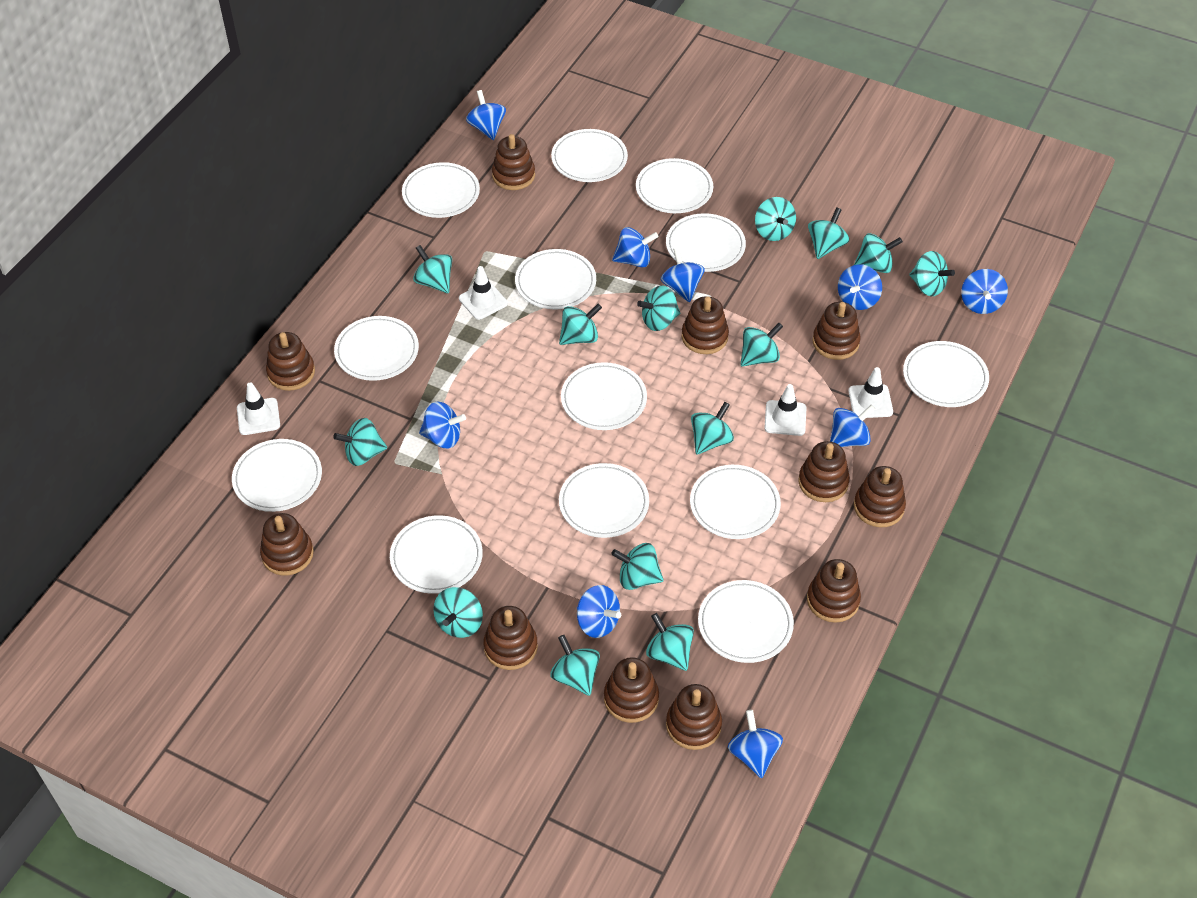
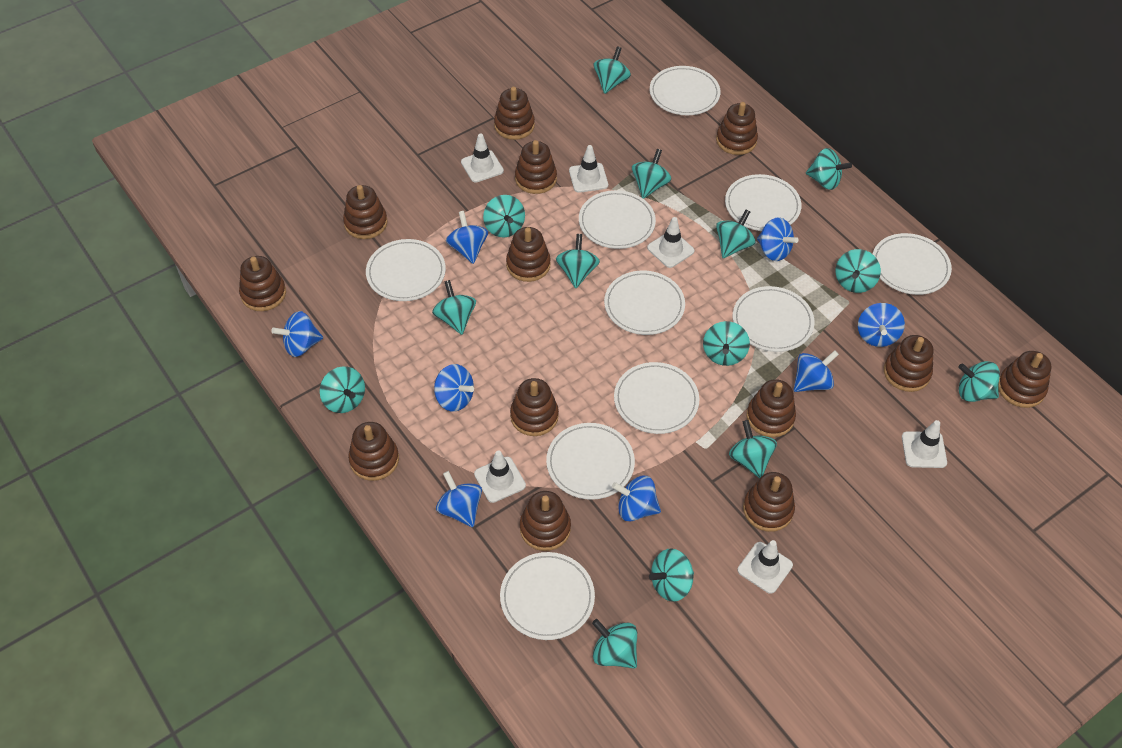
blue spinning top: [419,402,466,449] [466,90,506,140] [577,585,621,638] [612,227,659,268] [661,248,705,302] [728,710,783,778] [830,405,875,447] [838,264,882,310] [961,269,1008,314] = 9 -> [271,311,323,357] [434,364,474,412] [436,471,482,527] [446,211,488,264] [612,476,661,521] [757,218,798,261] [794,350,839,392] [858,303,905,347] = 8
brown stacking toy: [260,513,314,576] [266,332,315,391] [483,606,538,670] [492,134,535,190] [604,657,659,723] [666,684,722,750] [682,296,729,354] [798,441,850,502] [807,559,861,623] [812,302,860,360] [854,466,906,527] = 11 -> [239,256,286,311] [343,185,387,239] [348,422,399,481] [494,87,535,140] [506,227,551,282] [510,378,559,436] [515,140,557,194] [520,491,571,551] [716,102,758,155] [743,472,795,532] [747,379,796,437] [884,335,934,392] [999,351,1051,408] = 13
white plate: [232,439,322,512] [334,316,419,381] [390,515,483,594] [402,162,480,218] [515,249,596,309] [551,129,628,182] [559,463,649,538] [561,362,647,430] [636,158,713,213] [666,213,746,272] [690,465,781,539] [698,580,794,663] [903,341,989,407] = 13 -> [366,239,446,301] [500,552,595,640] [546,423,635,500] [579,190,656,249] [604,271,685,335] [614,362,699,434] [650,66,720,115] [725,174,801,231] [733,286,814,352] [873,233,952,295] = 10
white traffic cone: [237,382,280,435] [459,266,508,320] [764,384,807,436] [848,367,893,418] = 4 -> [461,133,504,183] [474,450,526,503] [569,145,608,193] [647,217,695,268] [738,540,793,594] [902,420,947,468] = 6

